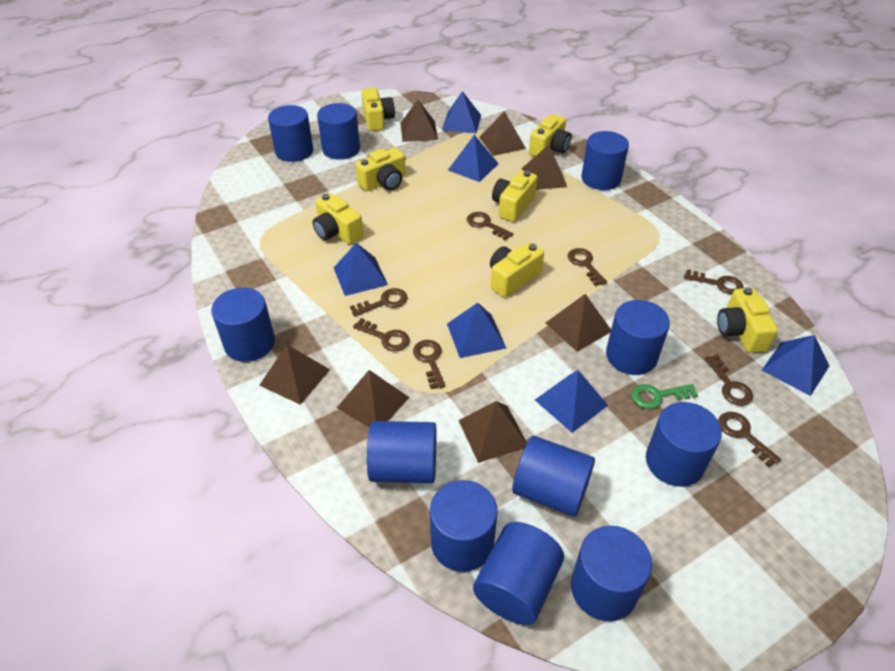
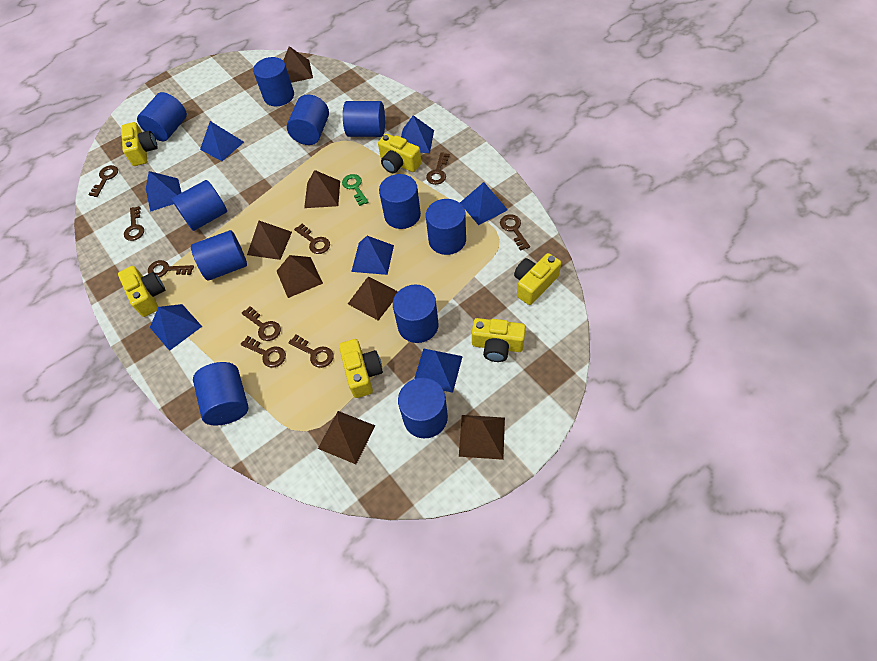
blue pyramid: [334,243,388,296] [442,91,481,133] [447,303,506,358] [448,135,499,182] [535,370,608,433] [762,335,829,396] = 6 -> [146,171,182,212] [150,304,202,351] [200,121,244,161] [351,236,394,275] [401,115,434,153] [414,348,463,393] [460,182,508,225] = 7
brown key: [350,288,408,317] [353,318,410,351] [413,340,445,389] [467,212,513,240] [568,248,607,286] [684,269,744,295] [704,355,753,406] [718,412,781,467] = 8 -> [88,165,118,197] [124,206,144,241] [148,260,194,277] [240,336,286,368] [242,306,281,341] [288,335,334,368] [294,224,330,254] [426,152,450,185] [500,214,530,251] = 9
yellow camera: [313,193,364,244] [355,148,406,191] [361,88,395,131] [490,242,544,297] [492,171,537,222] [529,114,571,157] [717,287,778,353] = 7 -> [118,266,165,317] [121,122,158,166] [339,339,383,398] [378,134,422,173] [472,318,526,362] [514,253,561,305] = 6

